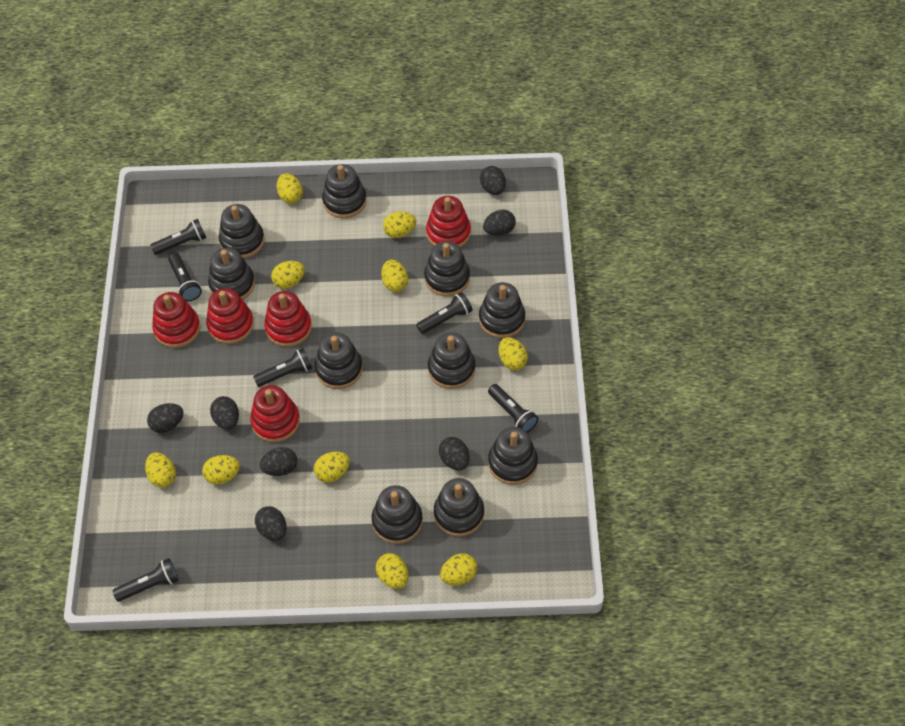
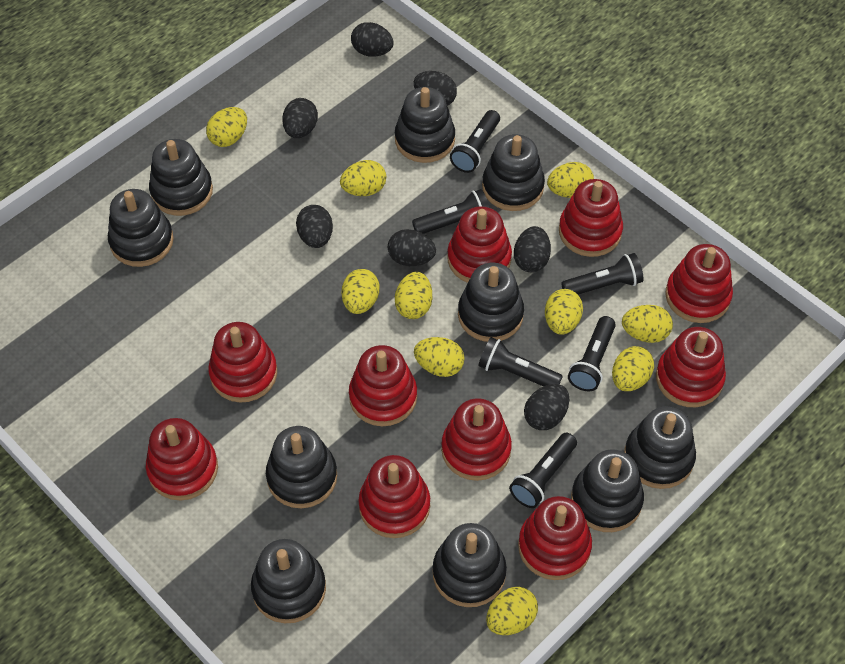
red stacking toy: [152,292,200,348] [206,288,254,344] [250,385,300,442] [264,291,312,347] [426,196,471,248] = 5 -> [146,418,218,500] [208,322,277,402] [349,345,417,426] [358,455,430,538] [441,398,512,481] [447,206,512,283] [518,496,592,580] [559,179,623,257] [656,327,726,407] [665,244,733,323] = 10

